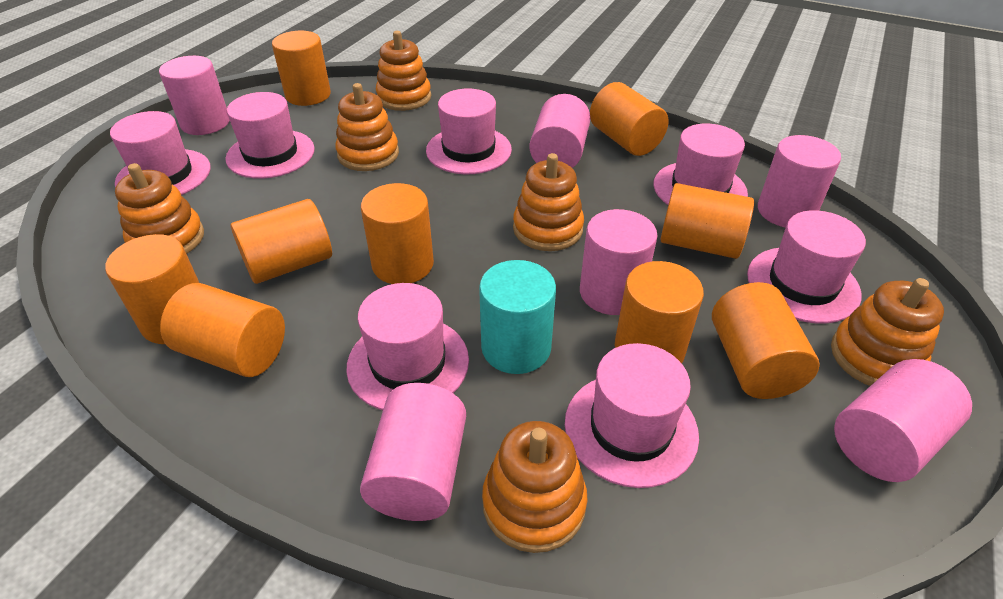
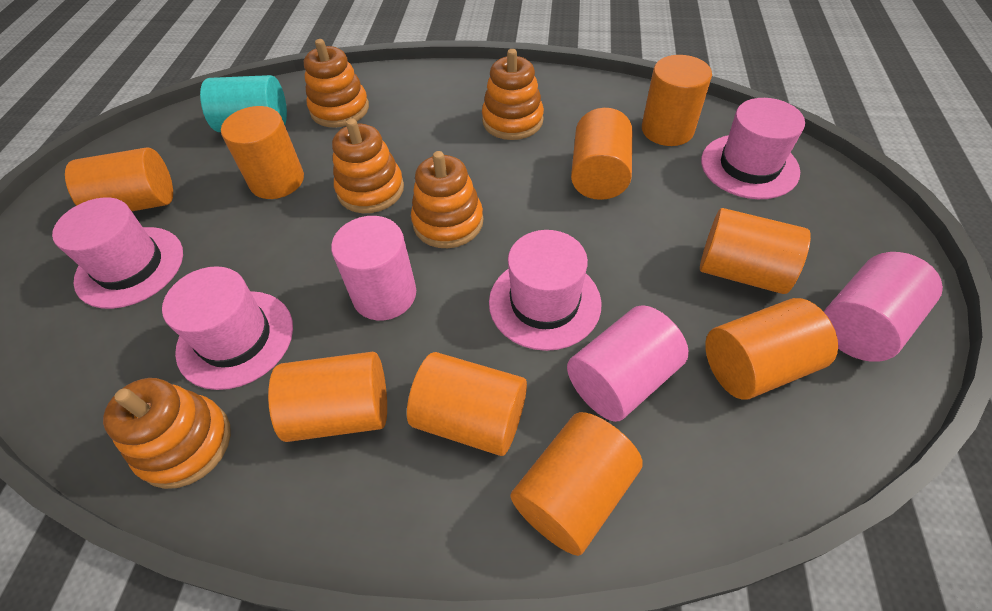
orange stacking toy: [115,163,204,254] [335,83,399,171] [376,31,431,111] [482,421,588,553] [513,153,584,251] [831,278,944,386] = 6 -> [103,378,231,489] [304,39,369,128] [332,119,404,213] [411,151,483,248] [482,49,544,140] = 5
pink cylinder: [159,56,230,135] [360,383,466,521] [529,94,590,168] [580,209,658,315] [758,135,841,228] [834,359,972,482] = 6 -> [331,216,416,321] [567,305,689,422] [824,252,943,362] = 3
pink hat: [110,111,211,195] [225,92,315,179] [346,283,469,410] [426,89,512,174] [565,343,699,488] [653,124,748,205] [747,210,866,323] = 7 -> [52,197,183,309] [162,266,293,390] [489,230,601,351] [701,98,805,199] = 4

